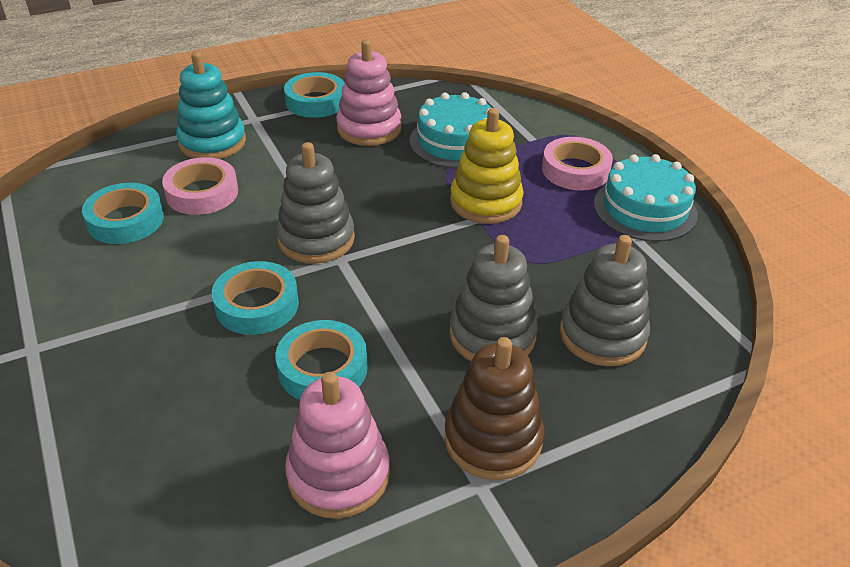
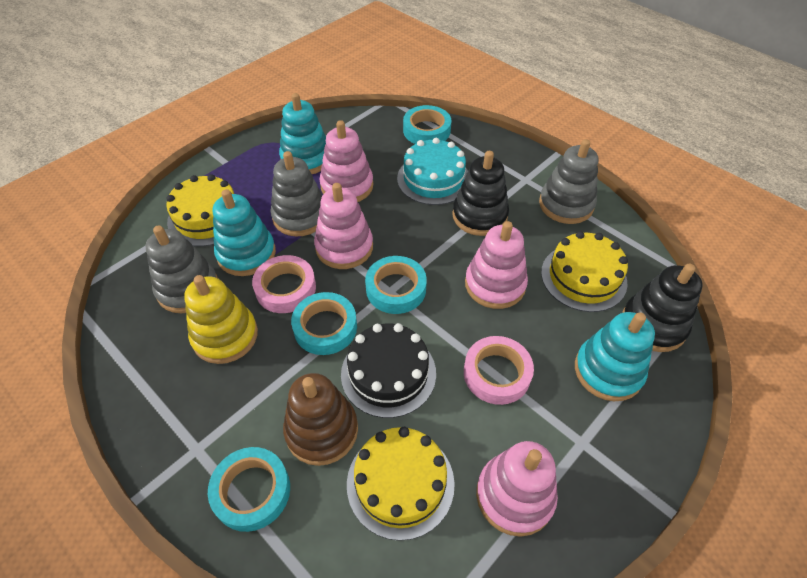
black cake: none = 0 -> [341,323,436,418] = 1
black stacking toy: none = 0 -> [452,151,509,236] [622,264,703,352] = 2
pink stacking toy: [285,372,390,519] [336,40,402,146] = 2 -> [314,183,373,269] [319,120,373,202] [465,221,528,309] [476,441,558,537] = 4
turquoise cake: [410,92,491,168] [594,154,698,242] = 2 -> [397,138,468,205] = 1
turquoise stacking toy: [176,52,246,159] = 1 -> [213,189,276,276] [279,93,326,174] [575,312,655,401] = 3
yellow cake: none = 0 -> [166,174,234,247] [347,427,455,541] [541,231,628,312] = 3

